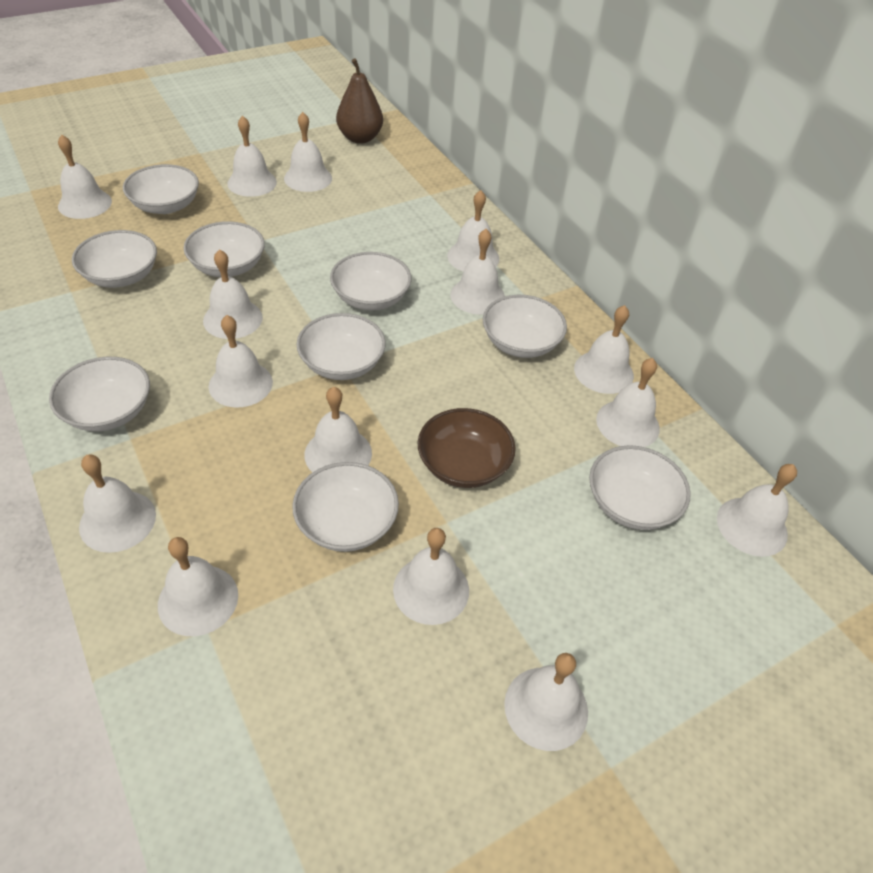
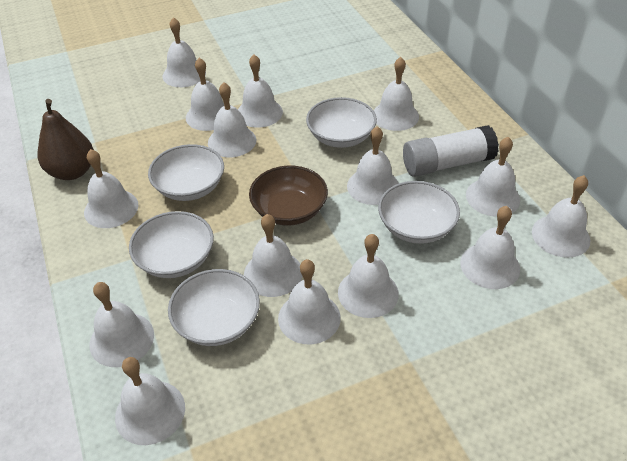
white bowl: [49,357,150,431] [72,230,157,288] [123,164,199,214] [183,221,265,277] [292,462,399,552] [297,313,386,380] [330,252,411,310] [483,295,567,358] [589,445,691,530] = 9 -> [129,211,214,278] [148,144,224,201] [168,269,260,346] [306,97,377,148] [378,181,460,244] = 5
white glue stick: none = 0 -> [403,125,499,177] = 1

